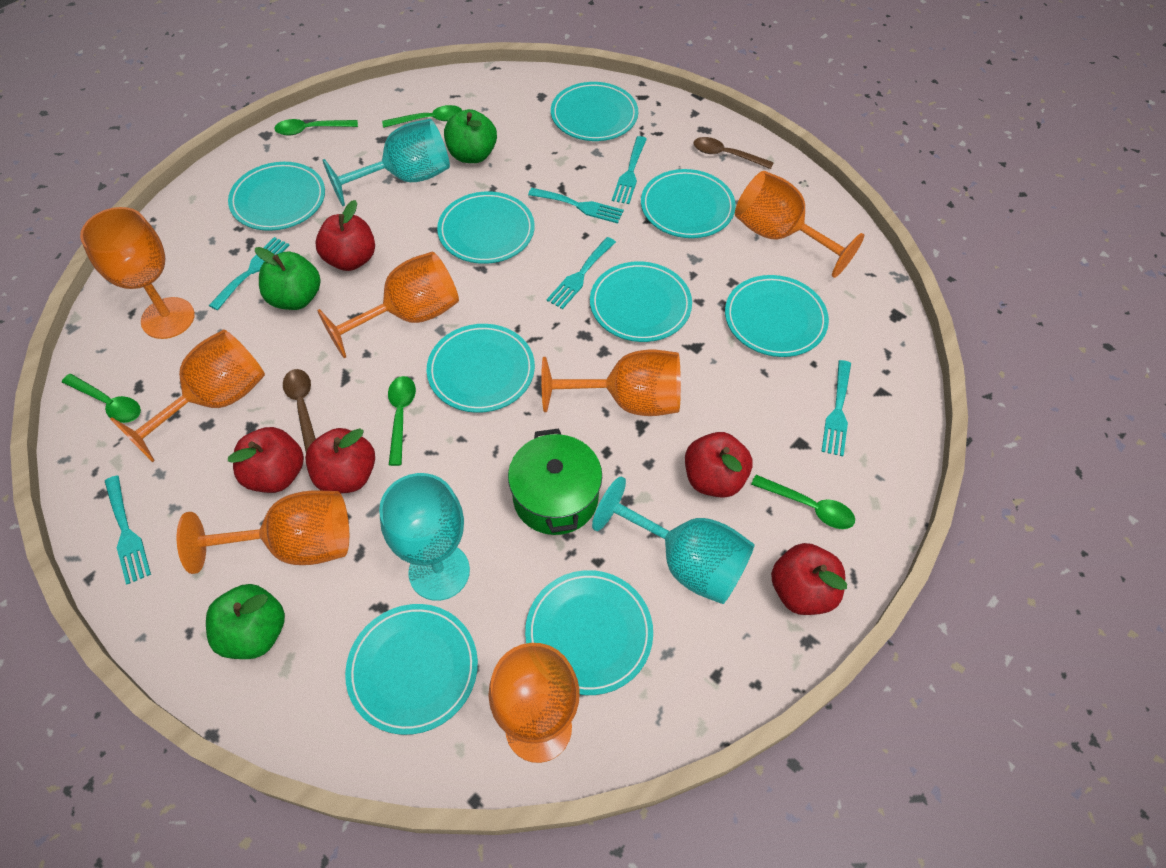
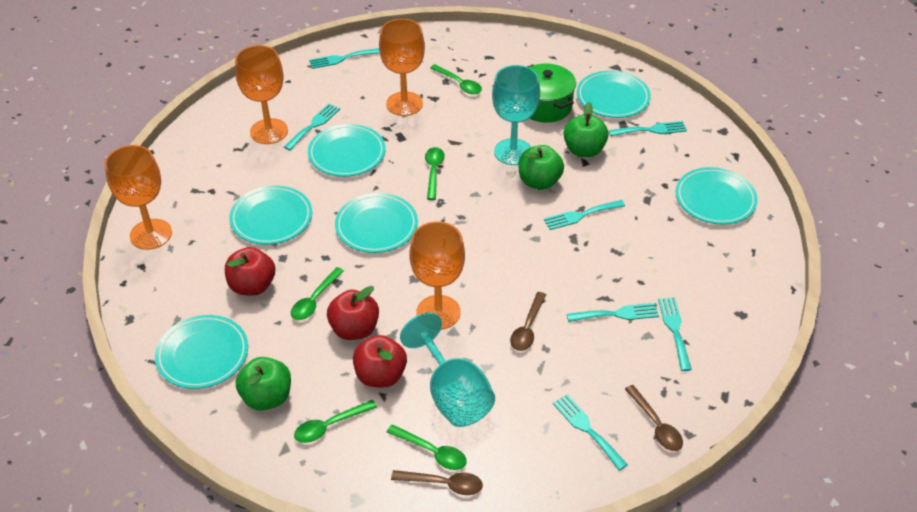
brown spoon: [283,369,316,452] [693,137,774,169] = 2 -> [391,470,483,495] [510,292,546,351] [625,385,683,451] = 3
orange goblet: [80,207,195,339] [110,329,265,462] [177,491,349,574] [317,252,459,358] [488,643,580,763] [541,350,681,416] [735,171,864,278] = 7 -> [105,145,172,250] [235,45,288,144] [379,19,425,116] [410,221,465,330] = 4
red apple: [228,427,304,493] [305,428,375,493] [315,200,375,271] [685,432,753,498] [771,543,847,615] = 5 -> [225,247,275,296] [327,286,379,340] [353,335,407,388] = 3
turquoise fork: [105,475,151,584] [209,237,289,310] [528,188,624,223] [546,237,616,309] [612,136,647,204] [821,360,851,456] = 6 -> [284,104,340,150] [309,48,380,69] [544,200,625,230] [553,394,628,471] [567,303,659,322] [608,121,687,136] [658,298,692,371] = 7
turquoise goblet: [323,119,450,206] [379,473,470,601] [592,476,755,604] = 3 -> [400,313,495,427] [492,65,540,165] = 2
turquoise plate: [228,162,325,231] [345,604,478,735] [427,324,535,413] [437,191,535,264] [525,570,653,695] [551,82,638,141] [590,261,692,342] [641,169,736,238] [725,275,829,357] = 9 -> [155,315,248,389] [229,185,312,245] [308,124,386,177] [335,193,418,253] [577,71,651,118] [675,167,758,225] = 6

